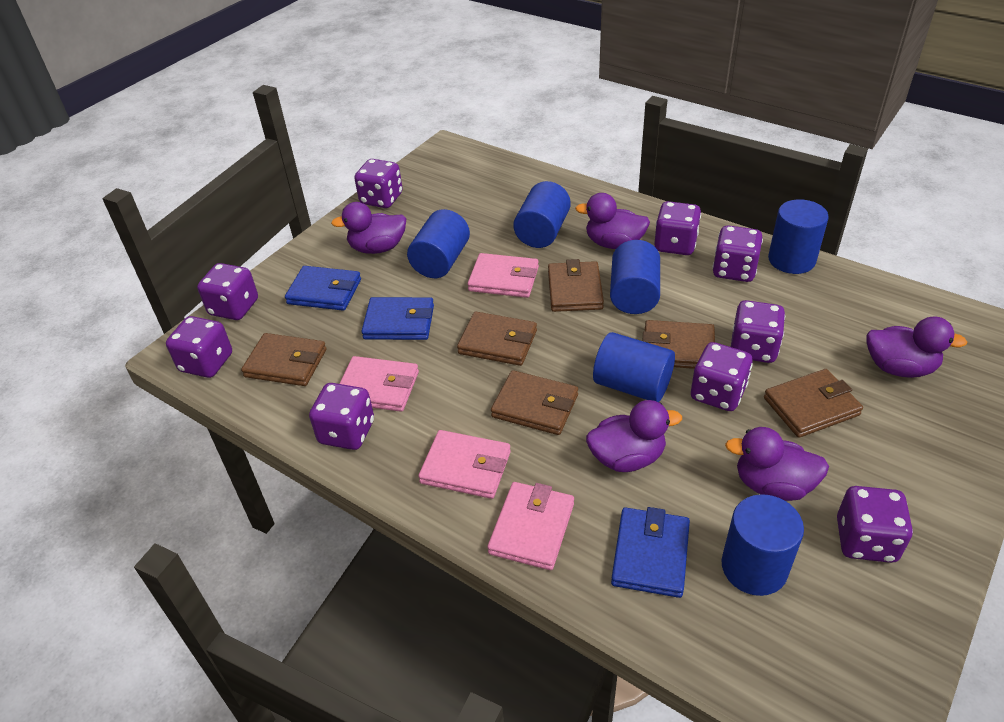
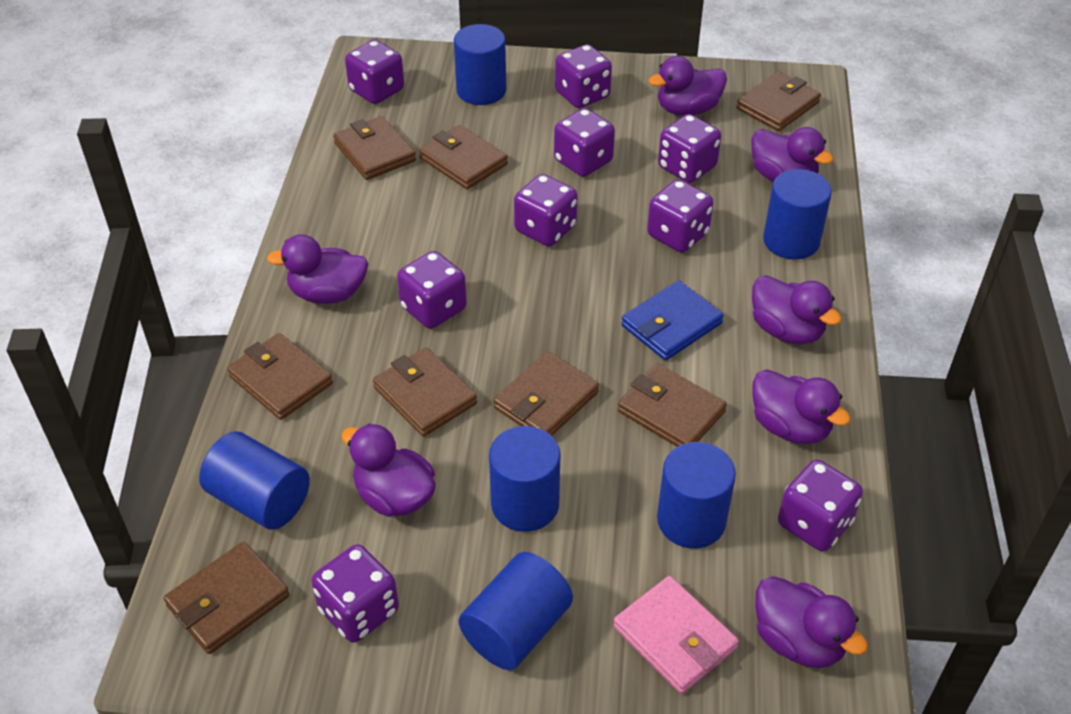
blue wallet: [285,266,361,311] [361,297,434,340] [611,507,690,598] = 3 -> [621,280,724,361] = 1
brown wallet: [241,333,326,386] [457,312,537,366] [491,370,578,435] [548,259,604,312] [643,320,715,369] [764,369,863,438] = 6 -> [164,542,289,654] [227,333,333,420] [333,116,416,180] [373,347,477,437] [419,125,508,189] [493,352,599,436] [618,363,727,447] [736,72,821,131] = 8
pink wallet: [339,356,419,412] [418,430,511,499] [468,253,539,298] [487,482,574,570] = 4 -> [613,576,739,694] = 1
purple duck: [331,202,406,254] [575,193,650,249] [586,400,682,472] [725,427,829,501] [866,317,967,378] = 5 -> [267,234,368,304] [341,423,436,517] [649,56,727,116] [752,127,833,182] [752,275,842,345] [752,369,851,444] [755,576,868,668] = 7

